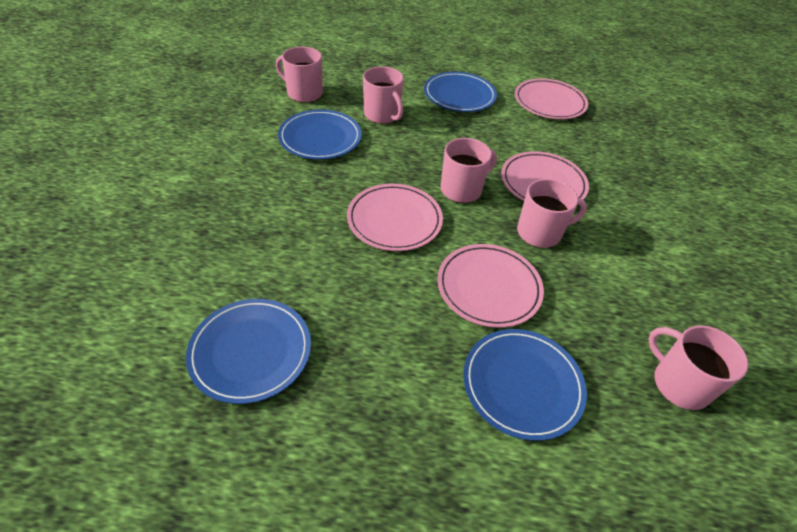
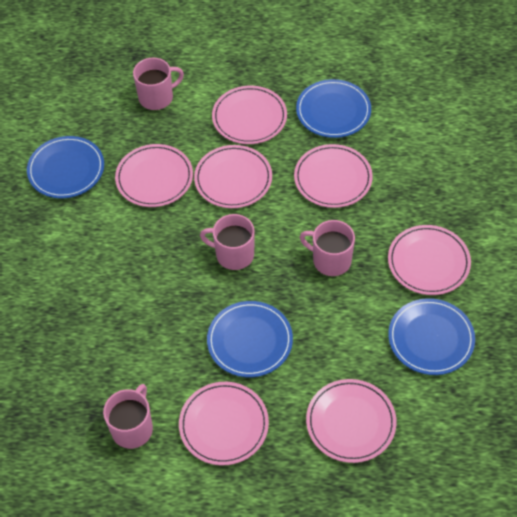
pink mug: [276,47,323,103] [363,66,404,124] [441,138,497,203] [517,179,587,248] [648,325,749,410] = 5 -> [103,384,153,449] [133,57,184,110] [200,214,255,270] [300,220,355,276] = 4
pink plate: [347,184,443,251] [437,244,544,328] [501,151,589,201] [515,78,588,119] = 4 -> [115,144,193,207] [179,382,269,465] [194,145,272,208] [212,86,287,144] [294,144,373,208] [306,379,397,463] [388,225,471,295] = 7

